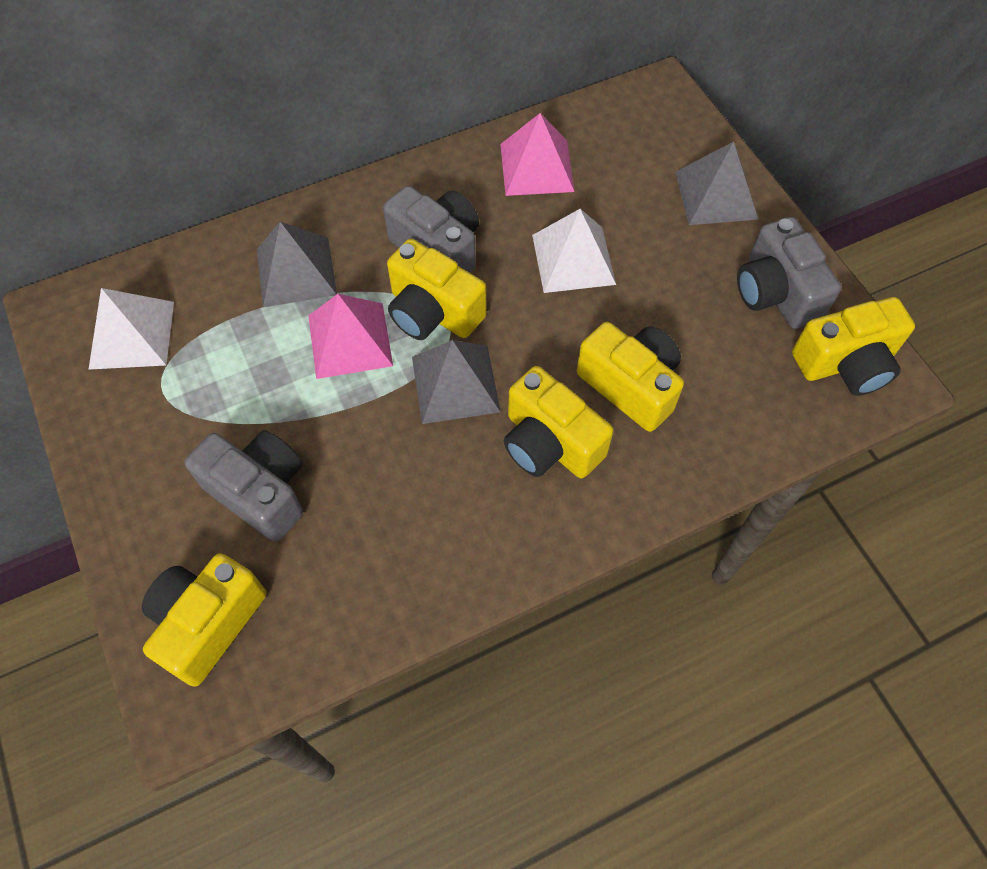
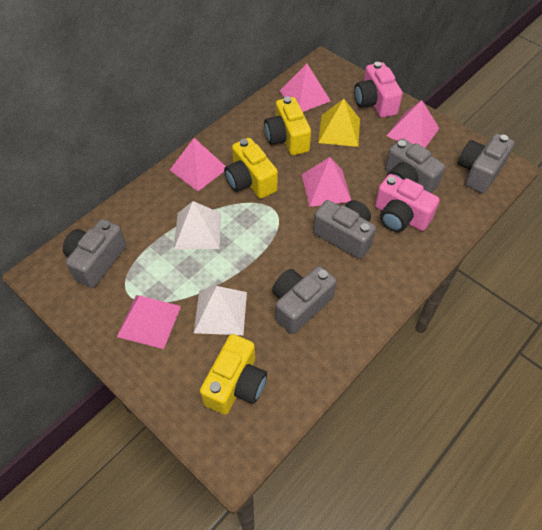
grey camera: [184,430,303,542] [383,186,479,273] [737,217,841,329] = 3 -> [63,219,126,288] [272,266,337,334] [313,200,376,259] [385,139,445,193] [458,133,515,193] = 5
grey pyramid: [257,222,337,308] [412,340,501,424] [675,141,758,225] = 3 -> none = 0
pink camera: none = 0 -> [354,62,403,118] [375,174,440,232] = 2
pink pyramid: [308,294,393,379] [500,113,575,196] = 2 -> [117,295,181,349] [170,138,226,191] [280,64,331,112] [302,157,351,207] [386,100,440,148] = 5
yellow camera: [142,553,267,687] [387,239,487,340] [504,366,613,478] [577,322,684,432] [792,297,915,396] = 5 -> [200,334,267,415] [224,138,278,199] [264,97,311,155] = 3
yellow pyramid: none = 0 -> [318,99,360,147] = 1

